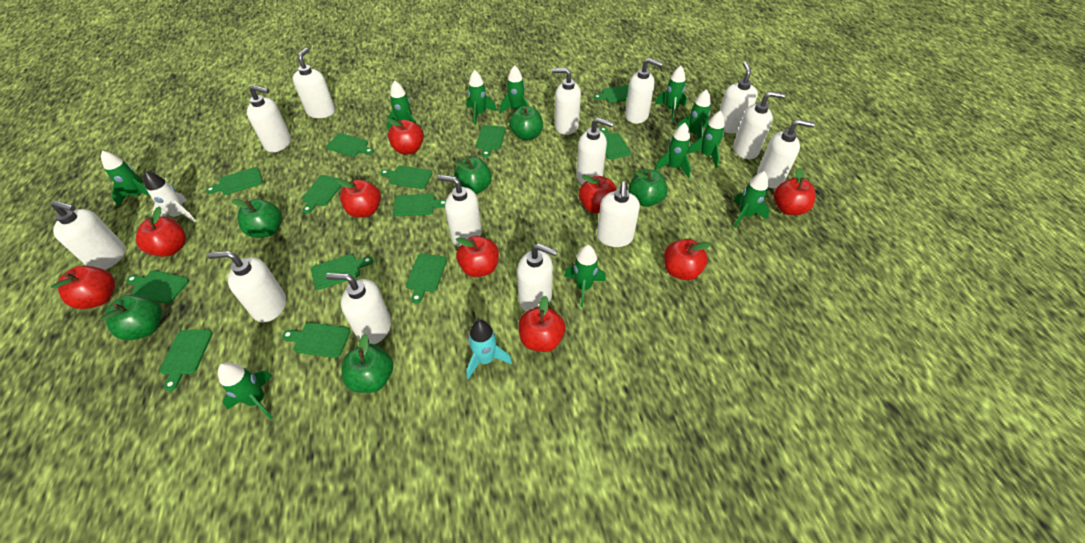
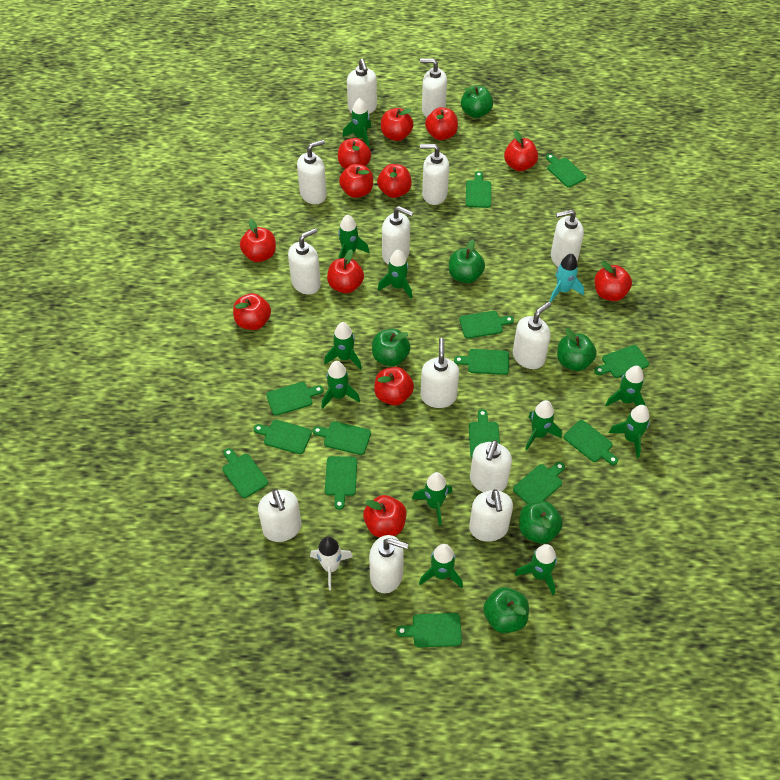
green cutting board: [126,270,189,304] [160,330,213,391] [206,167,263,195] [282,322,351,358] [302,175,343,214] [311,254,373,290] [326,133,374,157] [380,166,432,189] [393,194,446,216] [406,254,447,304] [476,125,506,157] [593,85,629,103] [599,127,631,160] = 13 -> [222,448,268,498] [253,420,312,454] [266,382,324,416] [312,421,371,455] [325,456,357,510] [396,613,462,647] [454,349,509,375] [459,311,514,339] [466,171,491,208] [469,409,500,458] [513,462,565,504] [546,154,586,188] [564,420,618,465] [594,345,649,378] = 14
red apple: [51,266,115,309] [136,207,186,257] [337,179,381,218] [386,118,424,155] [456,236,499,277] [518,296,566,352] [579,175,617,213] [664,239,711,280] [773,168,815,215] = 9 -> [233,293,271,330] [240,219,276,262] [327,249,364,293] [338,138,371,169] [339,164,373,198] [363,495,407,537] [374,367,414,405] [377,164,412,198] [381,108,413,141] [425,107,458,140] [504,130,538,171] [594,261,632,301] = 12
white soap dispenser: [51,200,126,270] [207,251,286,322] [247,85,291,152] [293,48,335,118] [326,273,391,344] [437,175,482,247] [517,243,558,312] [552,68,581,135] [576,118,614,184] [597,181,640,247] [625,58,663,124] [719,62,758,133] [733,91,785,159] [757,119,815,188] = 14 -> [258,489,302,542] [288,228,321,295] [297,140,327,204] [347,59,377,114] [369,535,409,593] [382,206,414,265] [420,58,447,117] [420,144,449,205] [421,338,459,408] [469,489,513,542] [470,440,512,492] [513,302,551,369] [551,209,584,267] = 13

